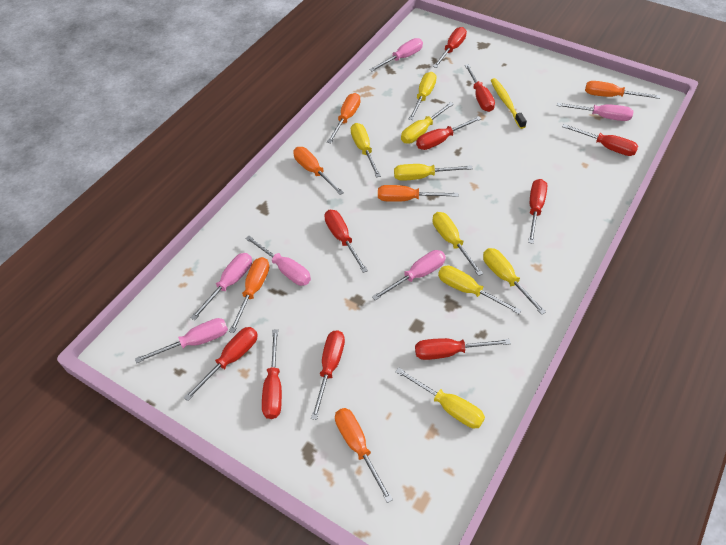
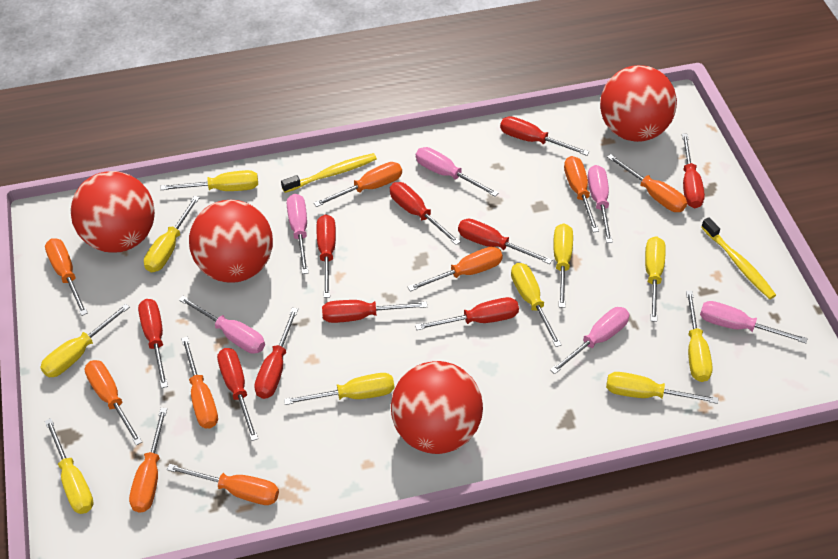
orange screwdriver: [229,257,269,333] [293,147,344,195] [327,93,361,143] [335,408,393,503] [378,185,459,202] [585,81,660,99] = 6 -> [45,238,88,316] [85,360,142,446] [129,408,167,513] [167,464,279,505] [181,337,218,428] [314,162,402,207] [408,246,503,292] [564,156,599,232] [607,154,687,212] = 9
red ball: none = 0 -> [70,171,155,253] [189,200,273,283] [391,361,483,454] [600,65,677,142] = 4
yellow screwdriver: [351,123,381,178] [394,164,473,181] [395,367,485,428] [401,102,454,144] [409,72,436,120] [432,212,483,276] [438,265,522,314] [483,248,546,315] = 8 -> [40,304,130,377] [45,418,94,514] [144,196,200,272] [161,170,258,191] [284,373,394,405] [511,263,562,347] [553,223,573,308] [606,372,718,404] [645,236,666,322] [686,291,713,382] = 10
yellow toothbrush: [491,78,527,129] = 1 -> [281,153,377,193] [701,217,776,299] = 2

